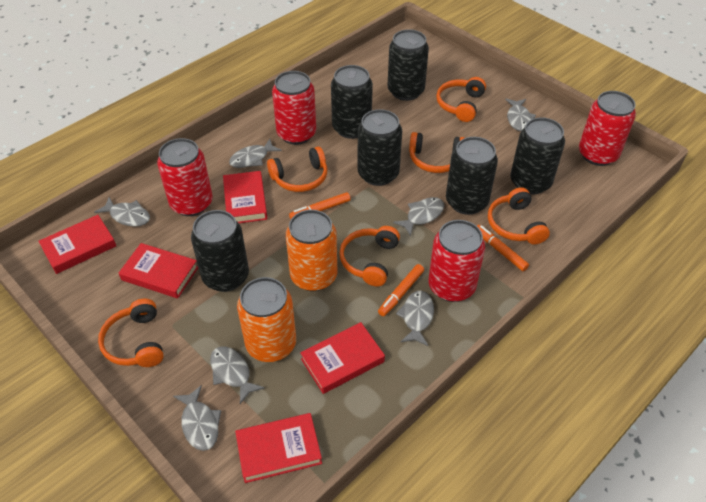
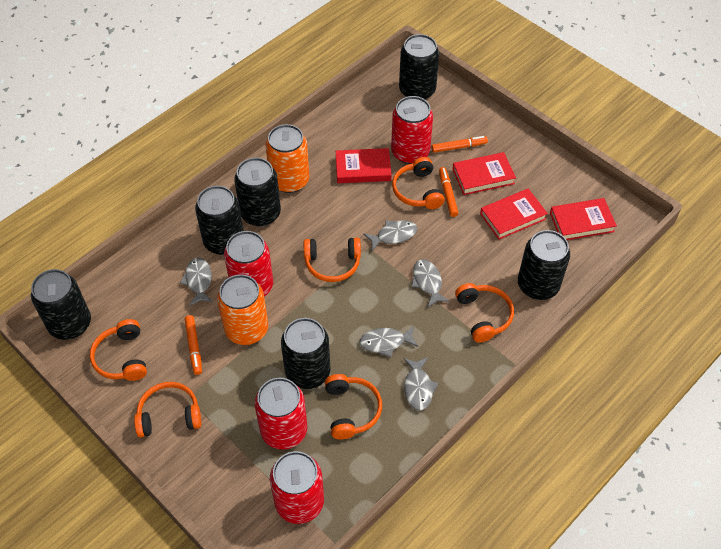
grey fish: [94,197,150,227] [173,385,221,451] [210,347,265,404] [229,139,282,168] [393,197,444,236] [396,291,434,346] [505,99,536,131] = 7 -> [180,258,213,305] [360,326,419,357] [363,220,418,251] [404,357,438,411] [411,259,450,307] = 5
red book: [38,215,116,274] [119,243,198,298] [223,171,267,223] [235,413,322,483] [300,322,385,394] = 5 -> [336,148,391,183] [453,152,516,195] [480,188,548,239] [550,198,617,240] = 4

